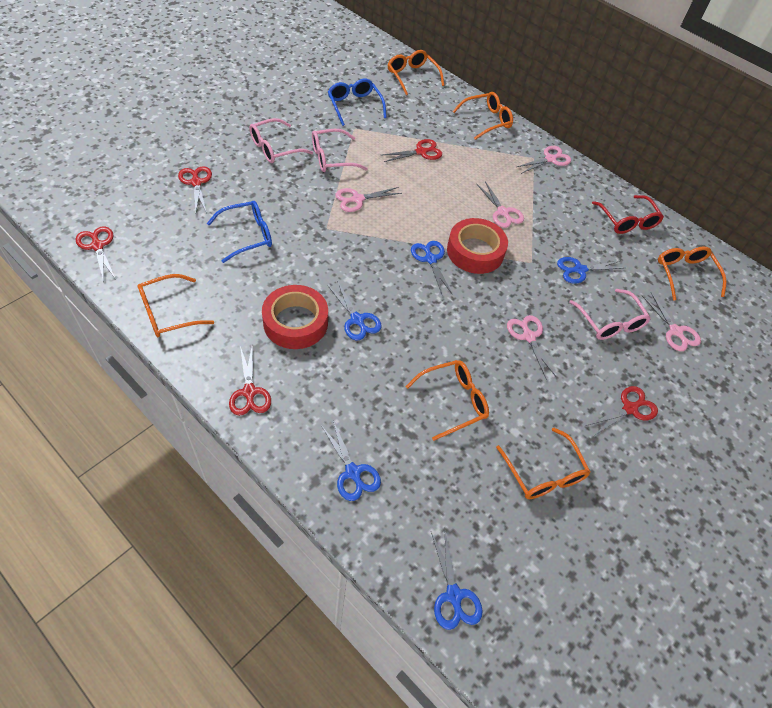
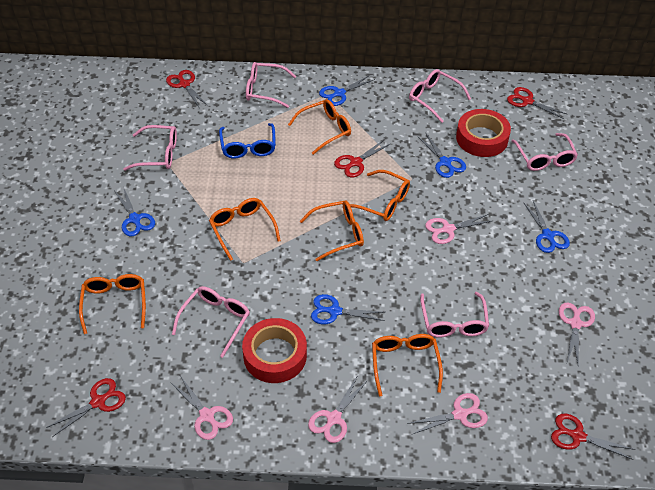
blue glasses: [207,201,272,263] [328,79,387,126] = 2 -> [219,123,276,159] = 1
pink glasses: [249,118,313,163] [312,129,368,172] [569,289,651,340] = 3 -> [124,125,177,171] [172,286,250,358] [246,62,296,108] [409,69,471,123] [420,292,489,338] [511,133,578,171] = 6
red glasses: [592,195,664,234] = 1 -> none = 0

